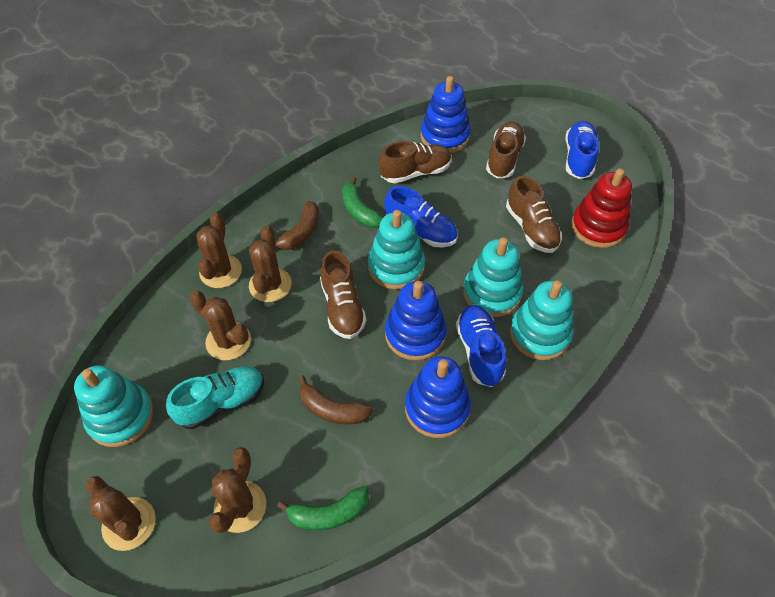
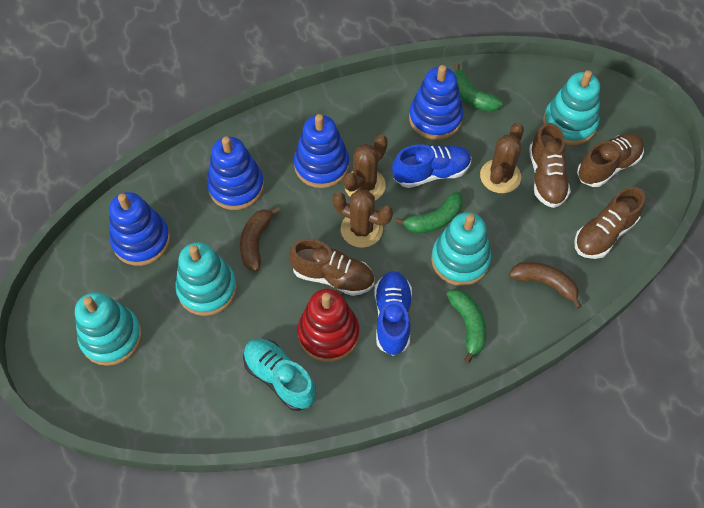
blue shoe: [384,186,458,248] [456,305,507,387] [565,121,599,179] = 3 -> [374,271,412,356] [392,144,471,188] = 2
blue stacking toy: [385,281,446,361] [405,357,471,438] [420,76,471,153] = 3 -> [109,192,170,266] [207,136,264,210] [294,114,349,188] [409,65,463,140] = 4
brown cactus: [85,476,156,551] [190,291,251,360] [196,212,242,288] [209,447,266,533] [249,226,292,302] = 5 -> [332,190,393,248] [343,134,388,200] [480,123,524,193] = 3
green banana: [277,486,369,530] [342,177,383,228] = 2 -> [395,191,463,233] [446,289,487,363] [453,63,503,112] = 3

